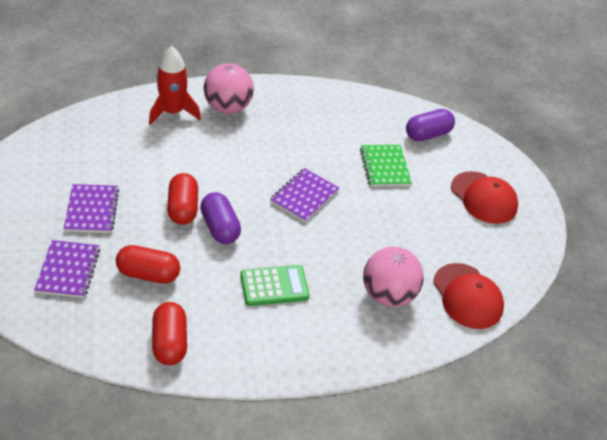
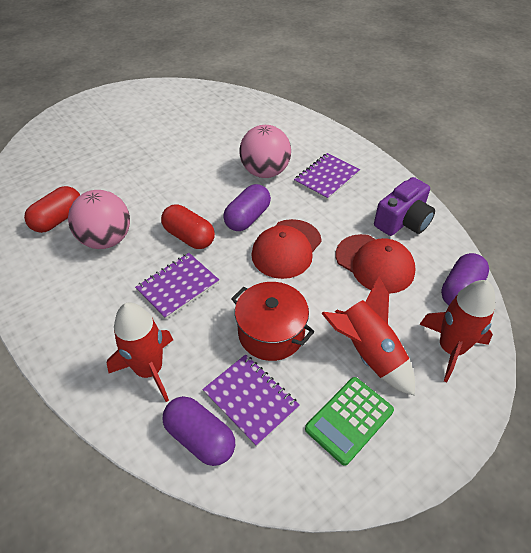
green notebook: [360,145,412,187] = 1 -> none = 0
purple camera: none = 0 -> [374,177,435,236] = 1
purple capsule: [200,192,241,244] [406,109,455,141] = 2 -> [163,396,235,466] [223,184,271,231] [441,253,489,305] = 3
red capsule: [116,245,180,284] [152,302,187,365] [167,173,198,225] = 3 -> [24,186,80,233] [161,204,215,249] = 2
red pot: none = 0 -> [231,282,314,361] = 1
red rocket: [149,46,201,125] = 1 -> [107,302,173,402] [321,276,415,396] [419,280,495,382] = 3

